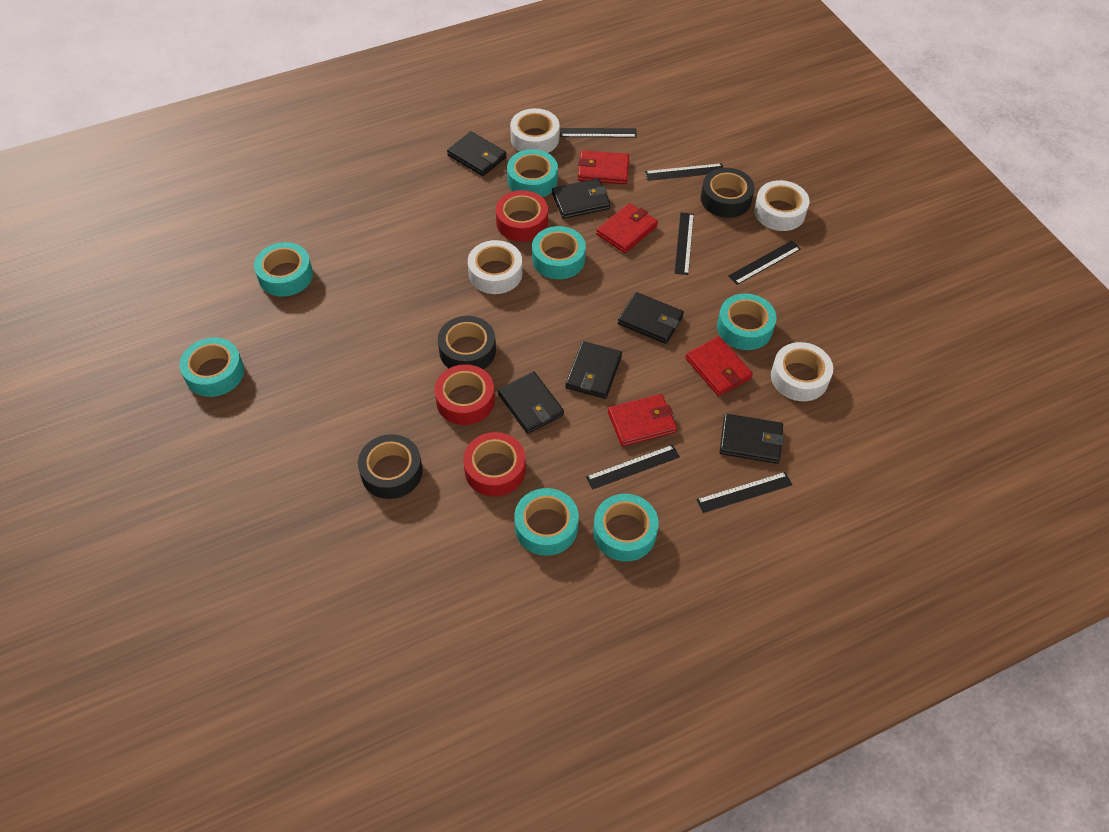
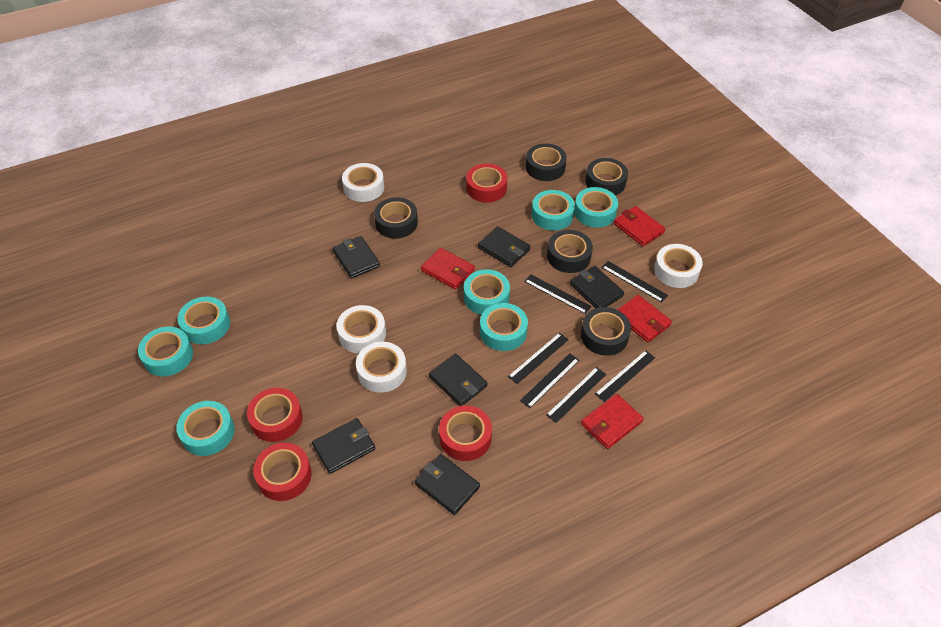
black tape: [358,434,423,499] [438,316,496,369] [701,168,755,218] = 3 -> [374,197,418,239] [526,143,567,181] [547,230,593,273] [581,307,631,356] [585,158,628,195] = 5
red tape: [434,364,495,425] [463,432,526,497] [496,190,548,242] = 3 -> [247,388,303,442] [253,443,312,501] [439,406,492,461] [466,164,507,203] = 4

